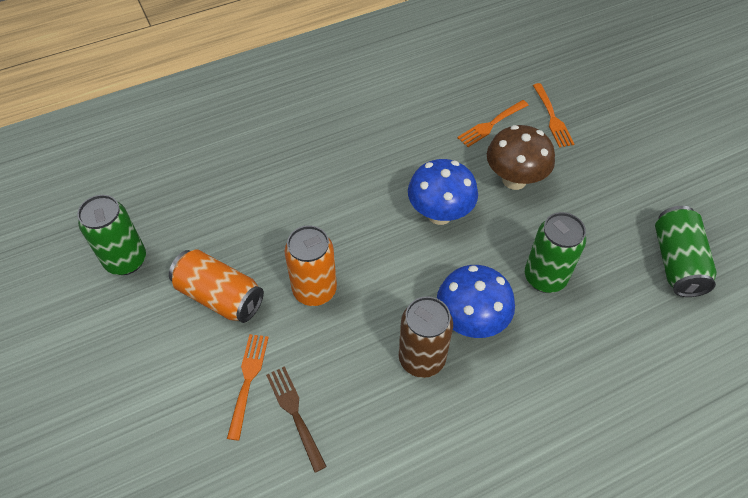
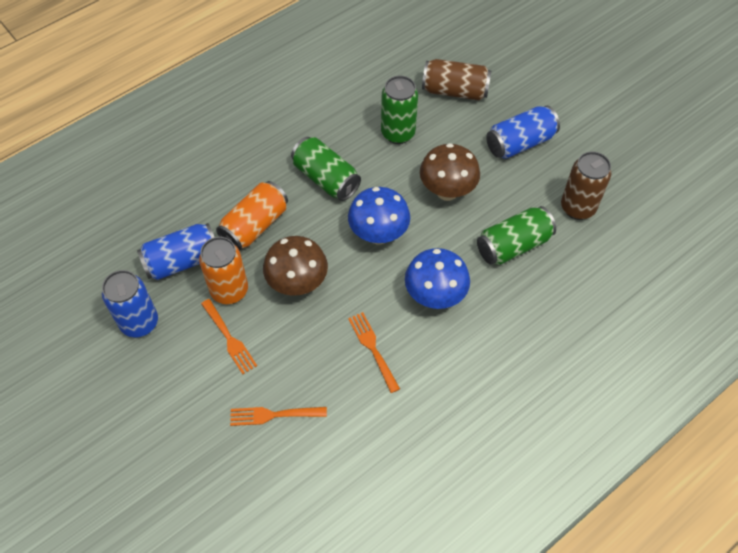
blue can: none = 0 -> [102,270,158,338] [137,223,214,280] [486,106,560,159] = 3
brown can: [399,296,453,378] = 1 -> [422,59,491,100] [561,152,611,220] = 2
brown fork: [266,366,327,472] = 1 -> none = 0
brown mushroom: [487,125,555,190] = 1 -> [263,236,328,296] [420,143,480,201] = 2

